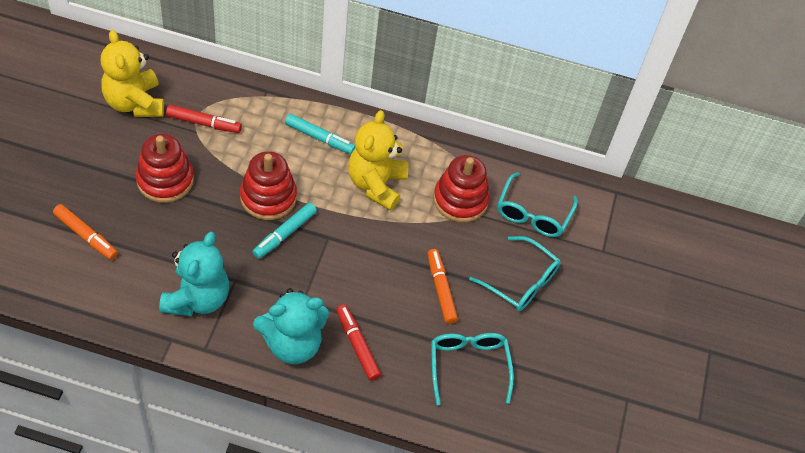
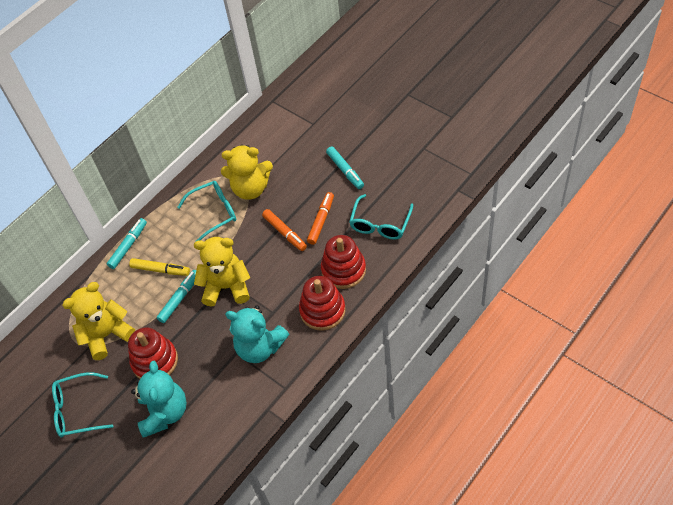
red marker: [166,105,242,133] [336,305,381,381] = 2 -> none = 0
turquoise marker: [252,203,317,259] [285,114,355,154] = 2 -> [107,218,147,269] [156,270,196,323] [326,146,364,189] = 3
yellow marker: none = 0 -> [129,258,190,276] = 1
yellow teddy bear: [101,30,164,117] [348,110,409,211] = 2 -> [62,282,135,360] [194,237,250,306] [221,145,273,200] = 3

